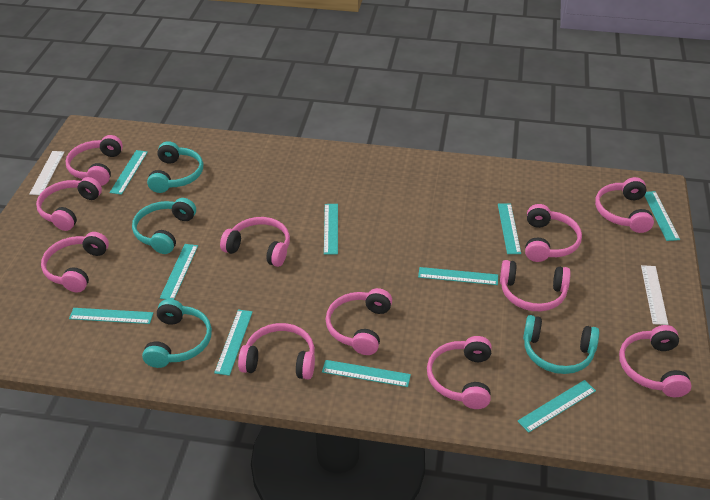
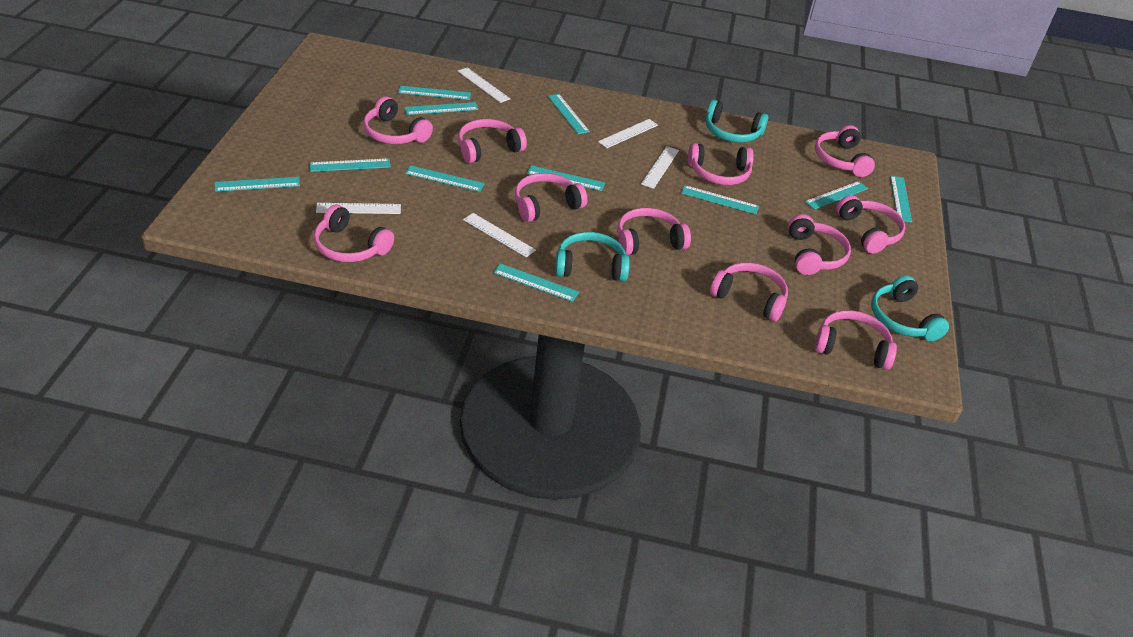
turquoise headphones: [132,198,196,254] [142,299,212,368] [147,141,203,193] [523,315,599,374] = 4 -> [555,232,630,281] [706,100,768,143] [871,275,949,341] = 3
turquoise ruler: [69,308,154,324] [109,150,148,195] [160,244,198,300] [214,309,253,376] [322,360,411,387] [324,204,338,255] [418,267,498,285] [498,203,521,254] [518,380,596,433] [645,191,680,241] = 10 -> [215,177,300,192] [309,158,391,172] [398,86,471,100] [404,102,479,115] [405,165,485,192] [493,263,579,302] [527,165,605,191] [548,94,590,134] [681,185,759,214] [805,181,868,209] [890,176,912,223] = 11
white ruler: [29,151,64,195] [641,265,668,325] = 2 -> [316,203,401,214] [457,67,510,103] [463,213,536,257] [598,119,658,148] [641,146,679,189] = 5

